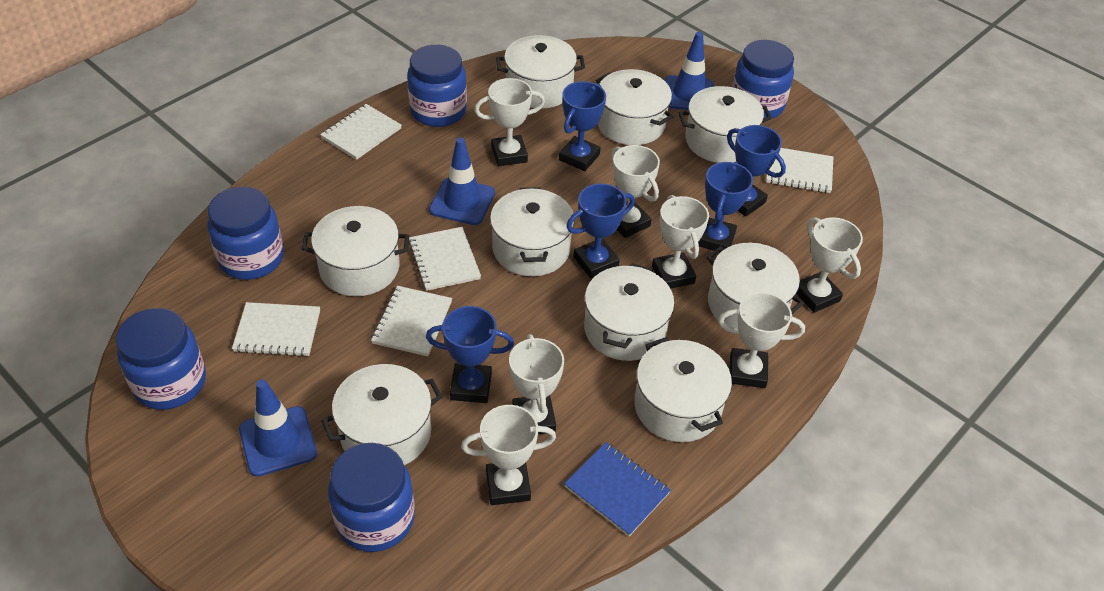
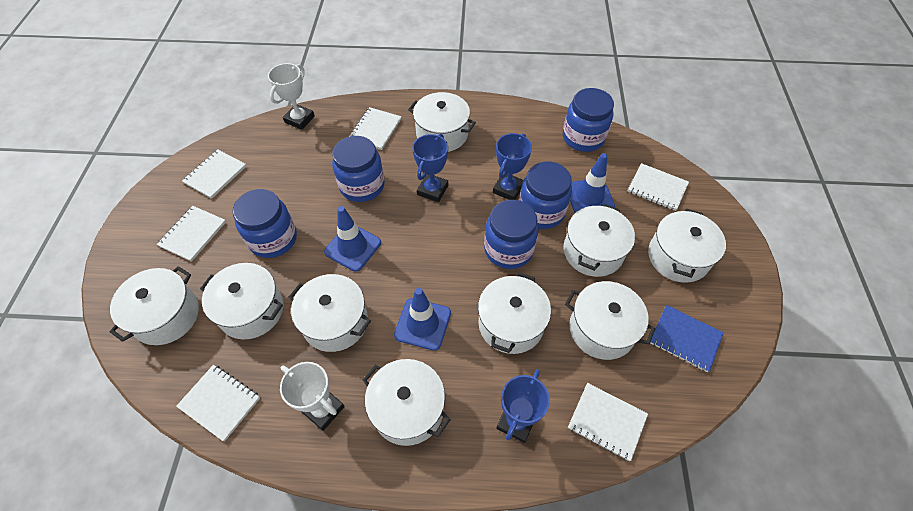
blue trophy: [426,306,514,403] [559,81,606,171] [566,183,635,278] [698,162,753,253] [727,125,786,217] = 5 -> [412,134,448,202] [493,133,532,200] [496,369,550,443] = 3
white notebook: [232,302,320,357] [320,104,402,160] [371,286,452,356] [409,227,481,291] [766,148,833,193] = 5 -> [157,206,226,262] [176,365,260,442] [182,149,246,199] [349,107,402,150] [568,383,648,461] [628,163,689,211] = 6
white trophy: [461,405,556,505] [474,78,545,166] [509,334,564,434] [611,145,660,238] [652,195,709,289] [718,292,805,388] [796,217,863,313] = 7 -> [268,63,315,130] [280,362,345,431] = 2

